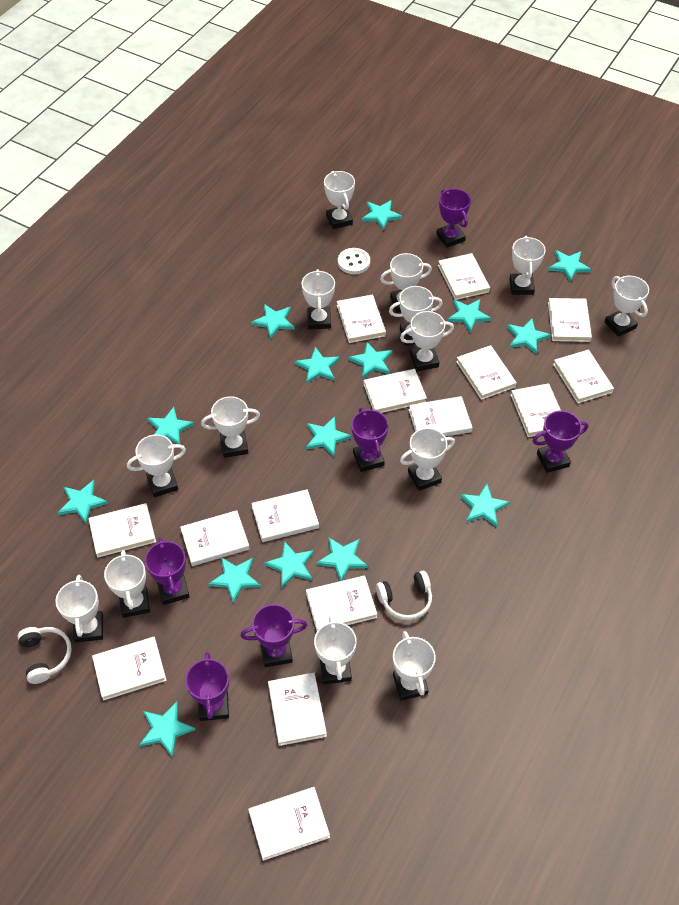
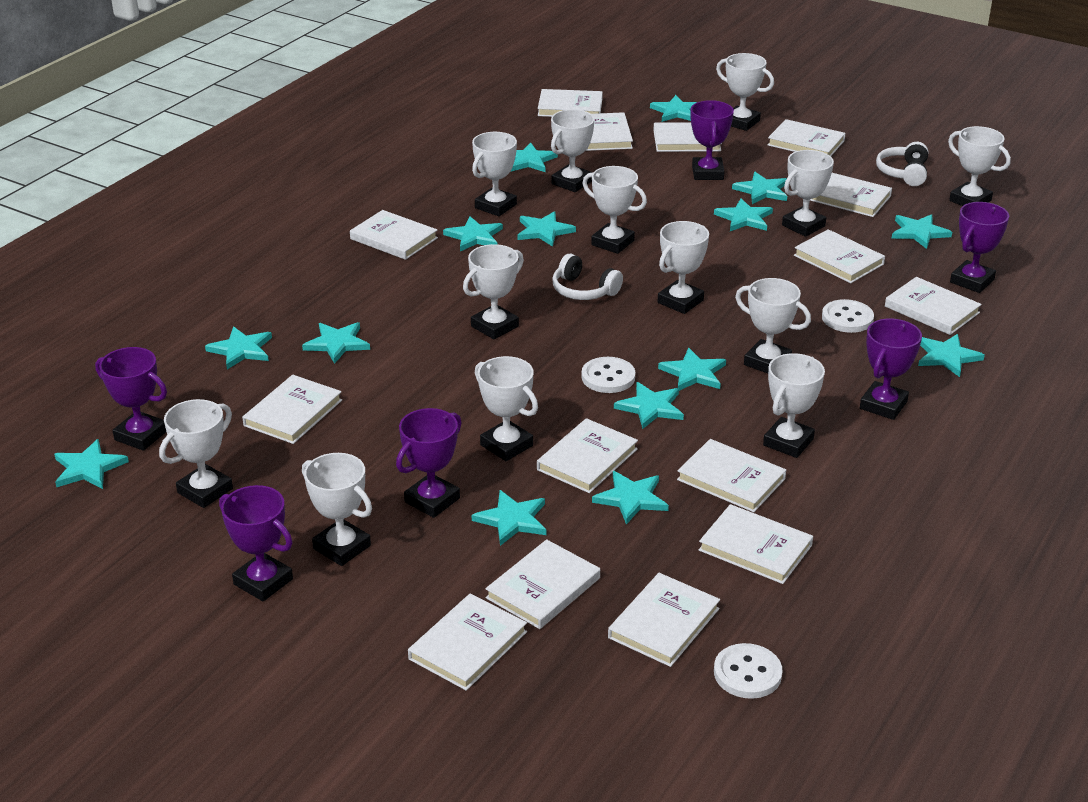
white button: [338,248,370,274] = 1 -> [581,357,635,393] [714,643,782,699] [822,299,874,333] = 3
white trophy: [56,575,103,643] [104,550,150,618] [127,434,186,497] [201,396,260,458] [301,269,335,329] [314,616,357,684] [324,171,355,229] [380,253,432,313] [389,286,442,346] [393,631,436,701] [400,311,454,371] [400,428,455,491] [510,236,546,295] [604,276,649,337] = 14 -> [159,399,233,508] [302,453,372,566] [463,244,524,339] [472,132,517,216] [475,356,538,461] [551,109,594,192] [582,166,647,254] [658,221,709,314] [716,53,774,131] [735,278,811,373] [763,353,825,458] [782,150,834,237] [948,126,1011,206] = 13

